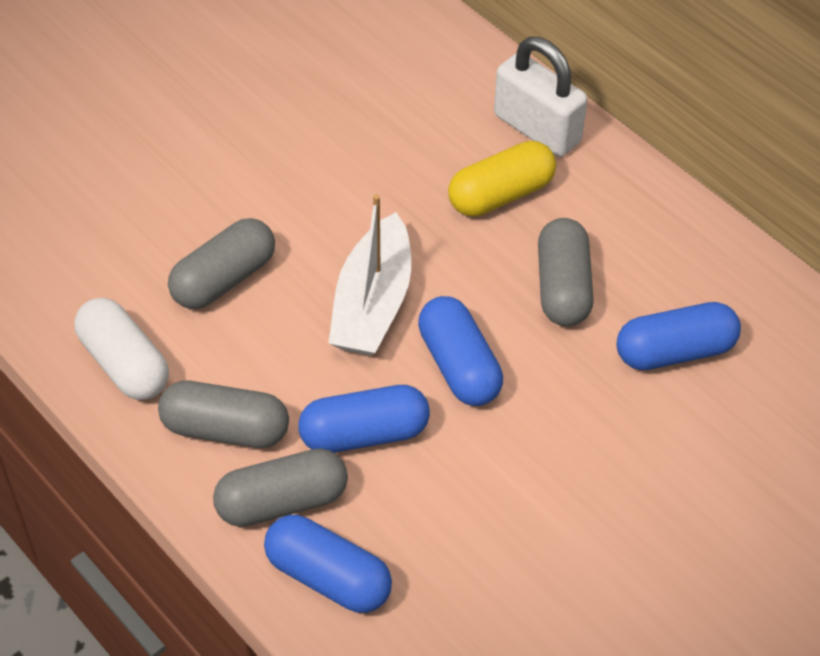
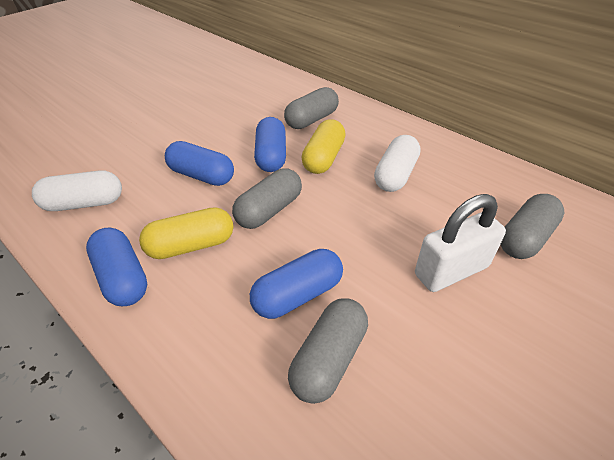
white boat: [328,194,411,356] = 1 -> none = 0
white capsule: [74,298,169,400] = 1 -> [32,170,122,211] [374,135,420,192] = 2
yellow capsule: [448,141,556,216] = 1 -> [139,207,233,259] [301,119,346,174] = 2

